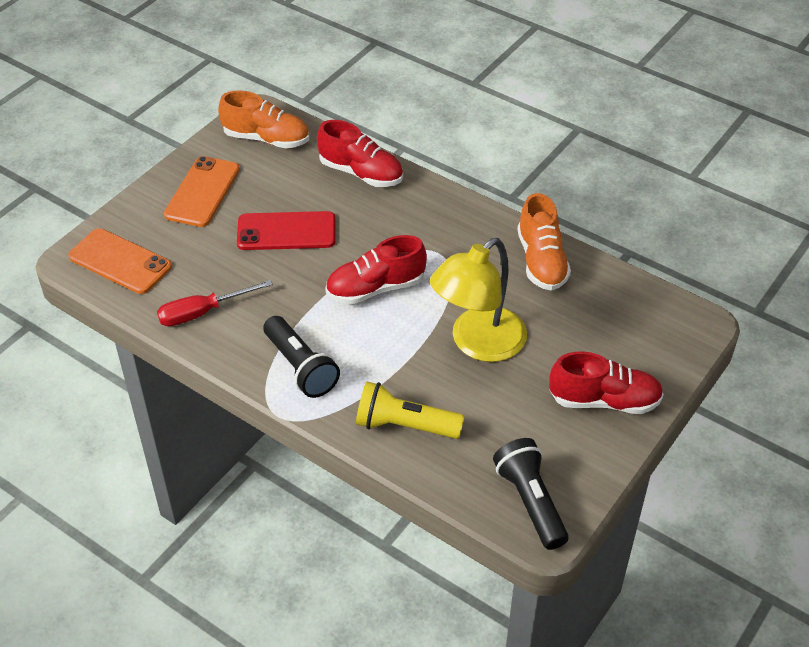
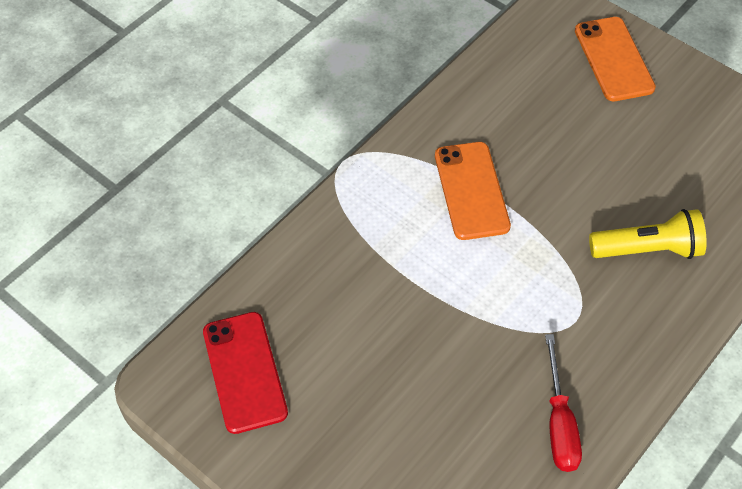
black flashlight: [263,316,340,398] [493,438,569,550] = 2 -> none = 0
orange shoe: [218,91,309,148] [517,193,571,291] = 2 -> none = 0
red shoe: [317,120,403,187] [326,235,427,304] [549,351,664,414] = 3 -> none = 0
yellow lamp: [430,238,527,362] = 1 -> none = 0

